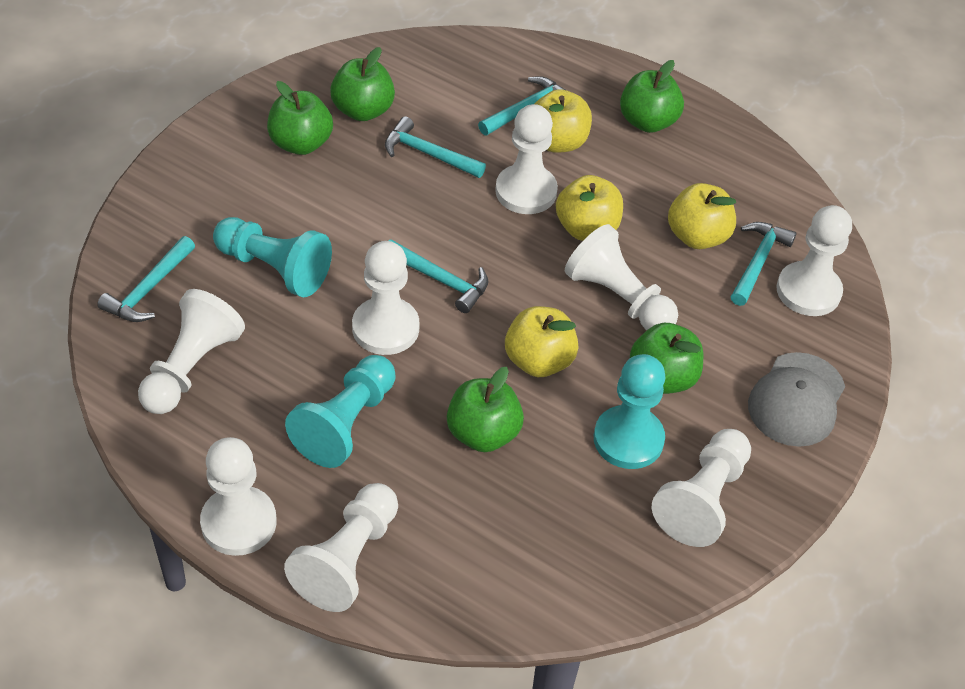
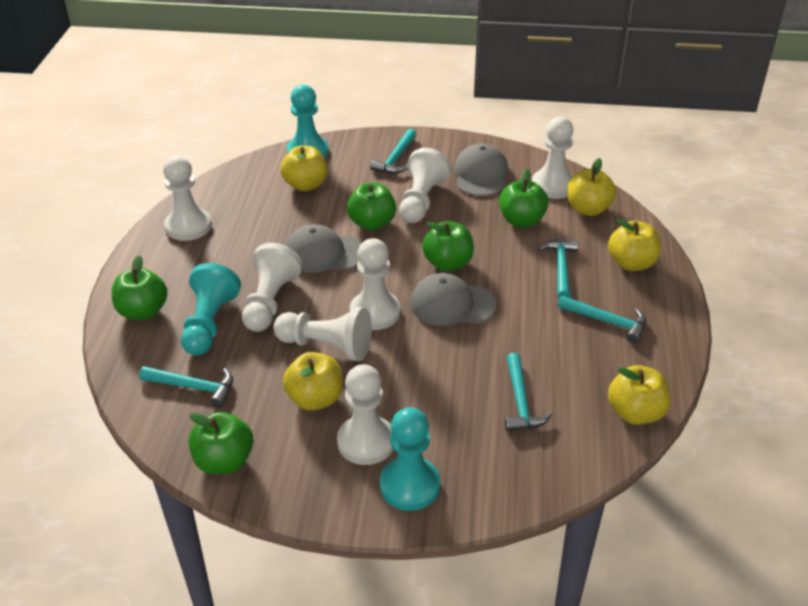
grey cap: [748,352,845,447] = 1 -> [285,224,362,273] [410,273,497,326] [454,144,508,196] = 3
white pawn: [138,289,245,414] [200,437,277,556] [284,483,398,612] [352,241,419,355] [495,104,558,214] [565,224,678,330] [652,429,751,547] [777,205,852,316] = 8 -> [163,156,212,241] [242,243,303,332] [273,307,372,361] [337,364,393,465] [350,238,400,330] [399,148,451,223] [532,117,573,199] = 7
yellow apple: [505,306,579,377] [534,89,592,153] [556,175,623,241] [668,183,736,249] = 4 -> [281,146,328,191] [283,352,343,411] [567,158,616,216] [608,219,661,271] [608,365,670,425] = 5

